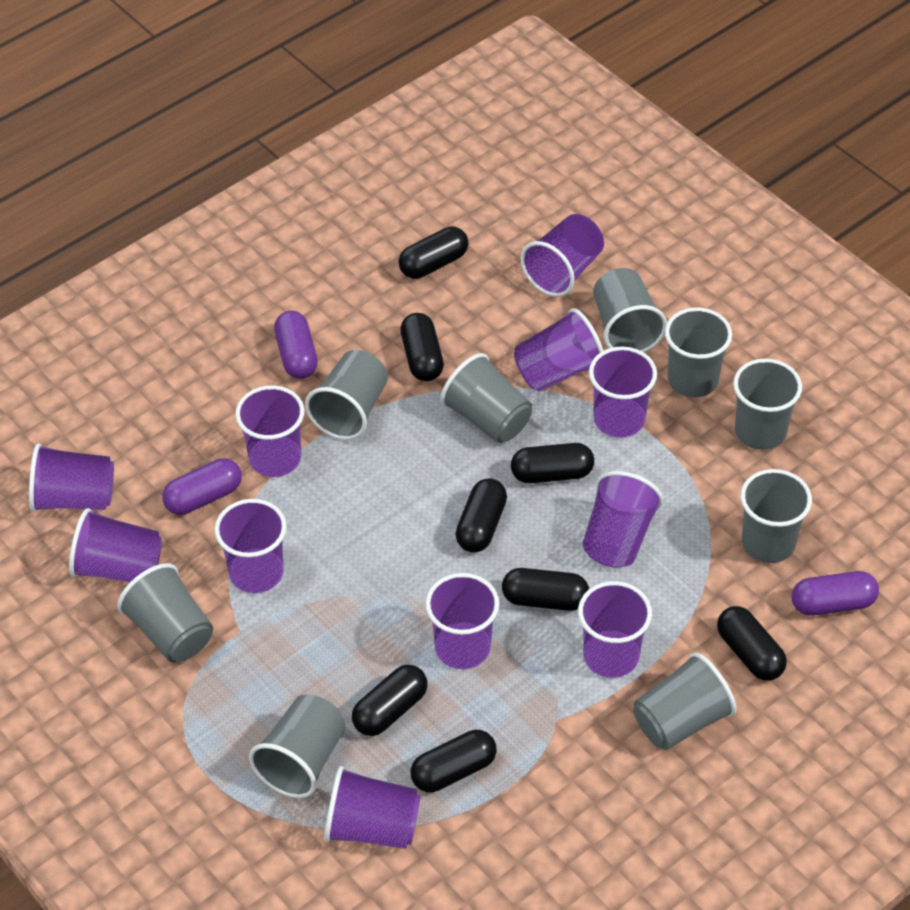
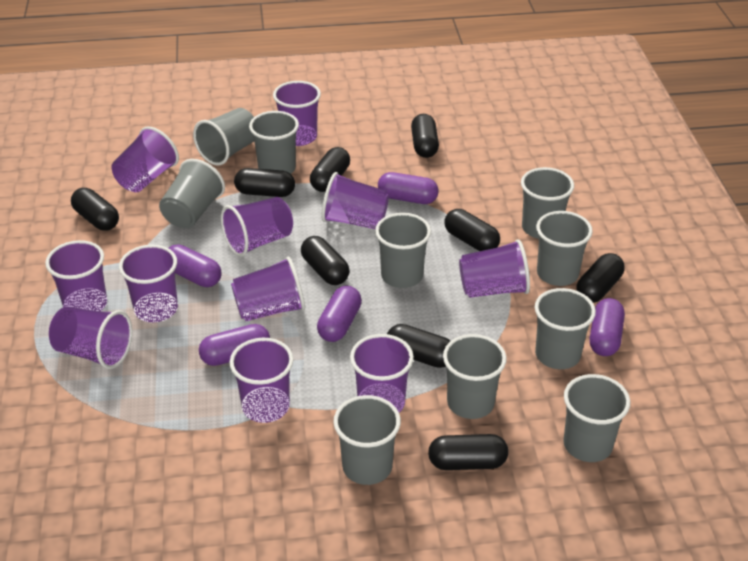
black capsule: [352,665,427,736] [399,226,469,279] [400,313,444,381] [411,730,497,793] [456,478,507,553] [502,568,589,611] [511,443,594,483] [717,606,787,681] = 8 -> [71,188,119,231] [234,168,295,197] [301,236,349,285] [310,147,350,192] [387,324,450,368] [411,114,439,158] [428,434,508,470] [444,209,500,251] [576,253,625,303] = 9
grey cup: [117,563,213,662] [249,694,345,798] [305,350,388,440] [440,353,532,443] [593,268,667,352] [633,652,737,750] [665,307,732,397] [733,358,802,450] [740,469,812,563] = 9 -> [159,159,225,228] [193,108,254,166] [249,111,299,174] [333,395,401,485] [375,213,431,288] [443,334,507,419] [521,167,574,239] [535,288,596,369] [536,211,593,286] [563,374,631,462] = 10
purple capsule: [162,458,242,515] [274,311,318,379] [792,571,879,616] = 3 -> [169,244,222,287] [199,324,270,366] [317,286,362,342] [378,172,439,204] [590,298,625,356] = 5

